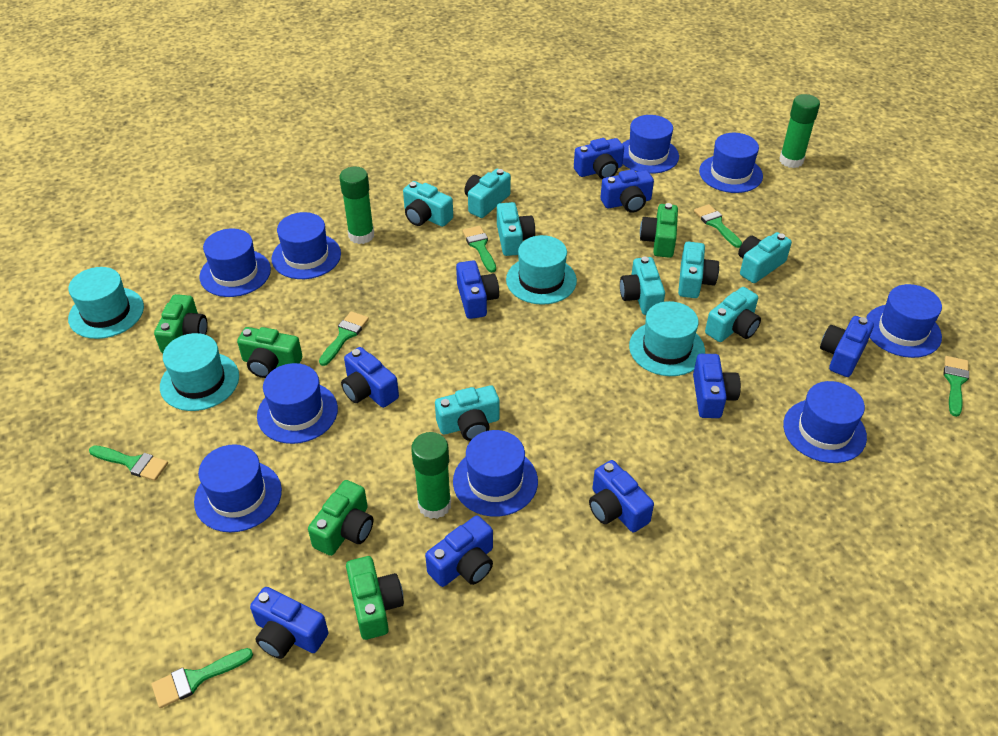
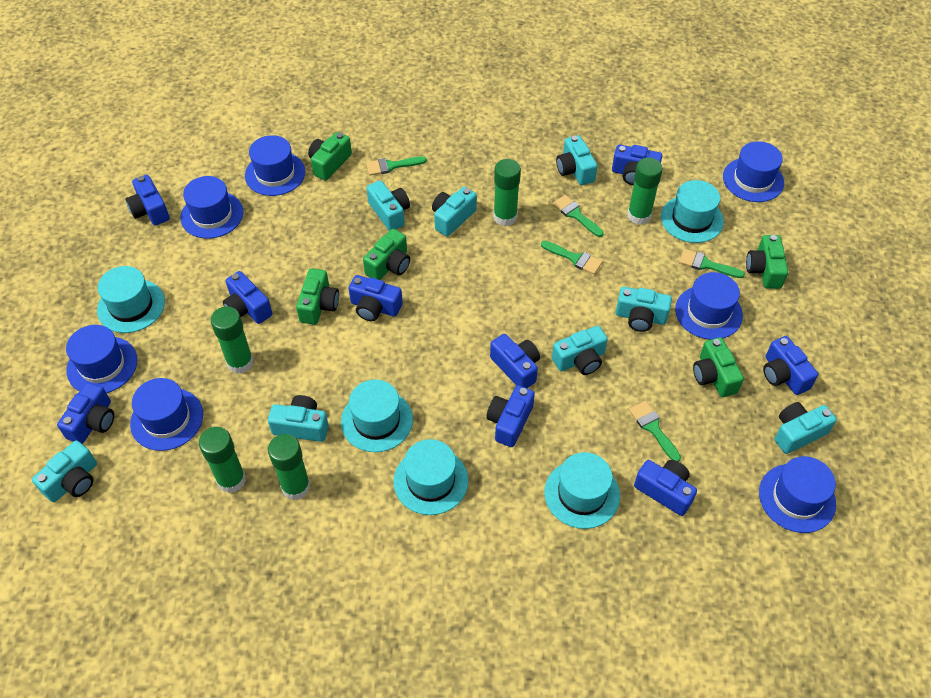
blue hat: [194,444,282,532] [199,228,271,297] [257,363,338,444] [272,212,341,279] [453,430,538,517] [622,115,679,174] [699,133,763,193] [783,381,867,463] [866,284,942,358] = 9 -> [66,325,137,393] [130,378,203,451] [180,176,243,239] [245,135,306,196] [675,272,743,340] [723,141,784,202] [759,456,836,533] = 7
green brush: [89,445,168,481] [152,648,253,708] [319,311,369,366] [462,226,496,272] [694,204,742,248] [944,356,969,417] = 6 -> [366,157,427,176] [541,241,603,274] [553,195,604,237] [629,401,681,462] [679,249,745,278] = 5
green glue stick: [339,166,374,244] [411,432,451,519] [779,94,820,168] = 3 -> [199,427,246,493] [211,306,254,374] [268,434,310,500] [493,159,521,226] [627,158,663,225] = 5
turquoise hat: [68,267,144,339] [160,333,239,411] [506,235,577,305] [629,301,705,376] = 4 -> [97,266,165,333] [341,379,413,452] [393,439,468,515] [545,452,620,529] [661,180,724,243] = 5

